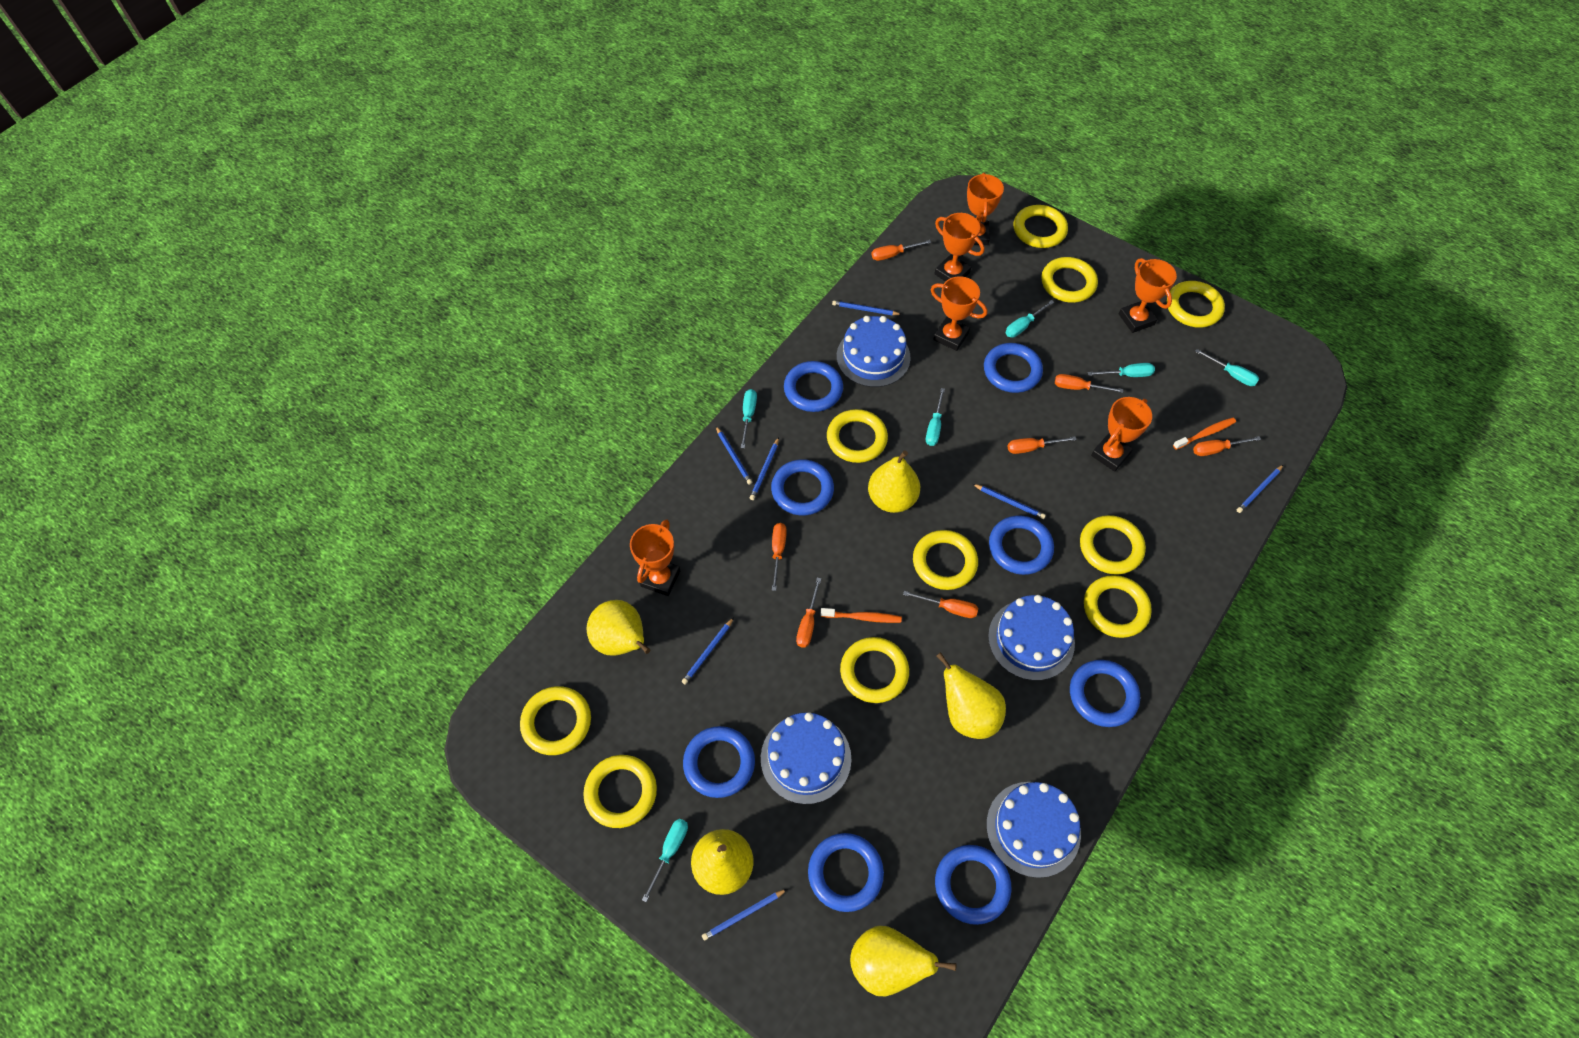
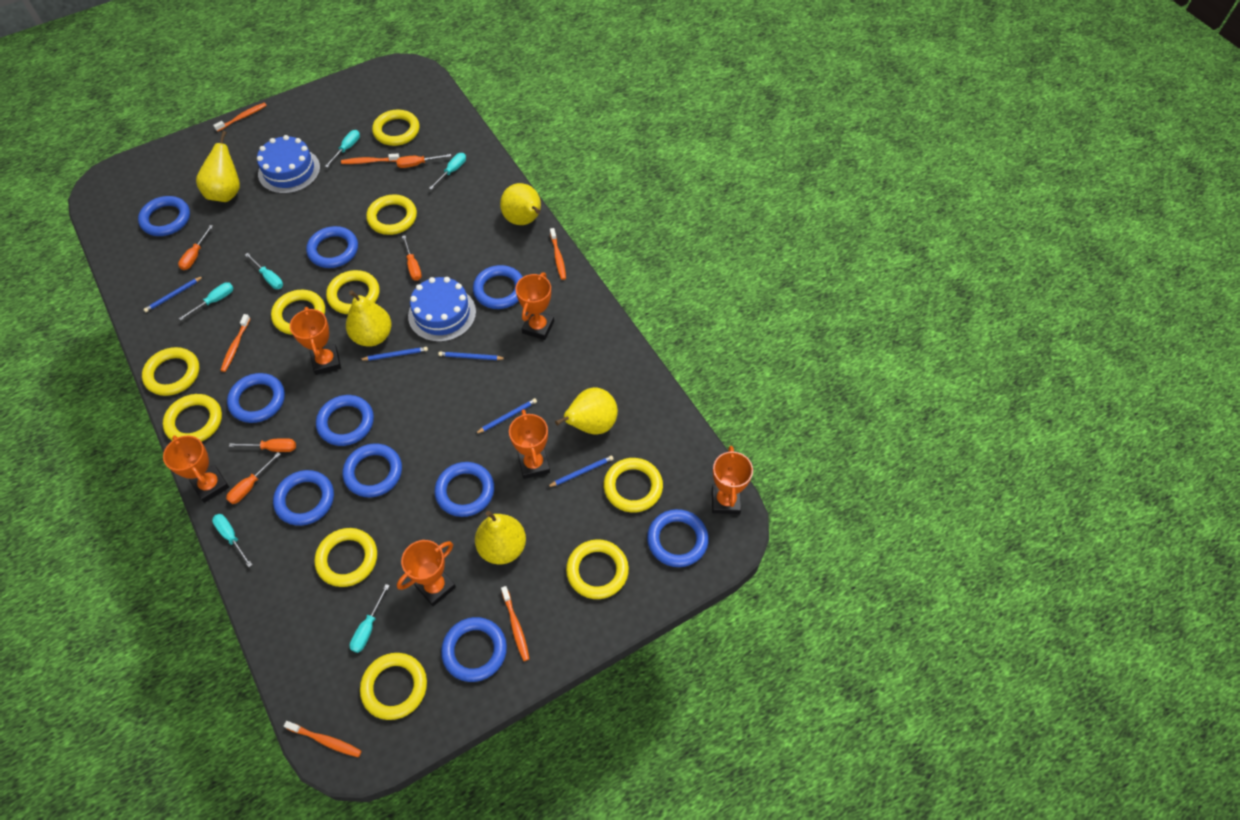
blue cake: [761,712,851,804] [837,316,911,387] [986,782,1081,878] [988,595,1075,681] = 4 -> [257,135,320,194] [408,277,476,342] = 2
blue pencil: [682,617,734,685] [702,889,787,941] [716,426,752,485] [750,437,779,500] [832,301,902,315] [973,484,1046,519] [1236,465,1283,513] = 7 -> [143,276,203,312] [360,347,428,361] [438,352,506,360] [475,398,537,434] [547,455,613,487] = 5
blue ring: [683,726,755,798] [771,459,834,516] [784,361,843,412] [808,833,884,912] [935,845,1011,925] [984,343,1043,393] [989,516,1054,575] [1070,660,1140,727] = 8 -> [138,196,190,236] [227,373,285,423] [273,470,334,526] [306,226,358,268] [316,395,374,446] [343,443,402,498] [435,462,494,517] [441,617,507,682] [473,265,523,309] [647,509,709,567] = 10
orange screwdriver: [772,523,787,591] [796,578,821,648] [871,240,931,261] [903,591,978,618] [1008,436,1077,454] [1055,374,1123,393] [1193,436,1261,456] = 7 -> [178,225,213,270] [226,452,281,504] [229,438,296,452] [396,154,451,168] [402,235,422,281] = 5
orange toothbrush: [820,608,902,623] [1173,418,1236,450] = 2 -> [213,103,267,132] [220,314,250,372] [284,721,362,757] [341,154,400,164] [501,586,530,661] [550,228,566,280] = 6

